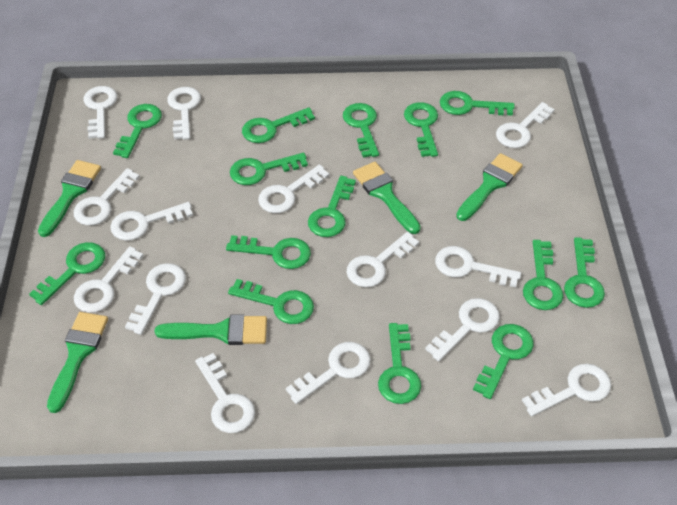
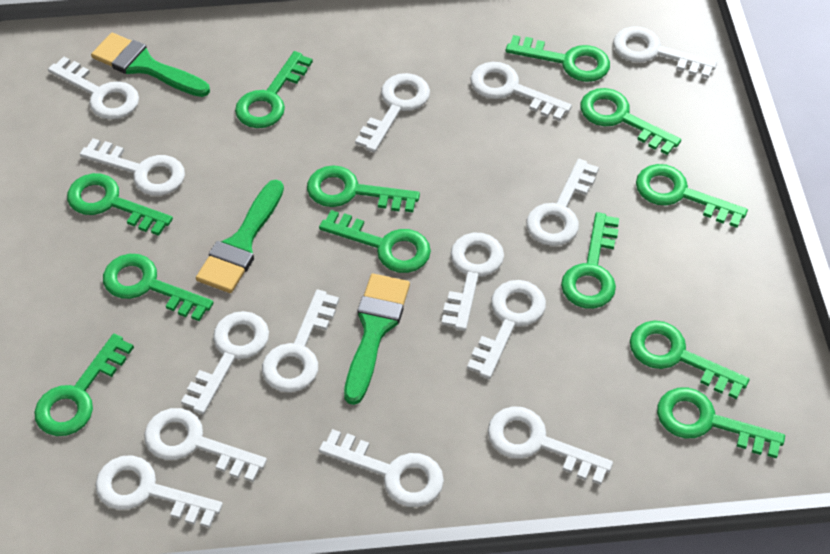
green brush: [38,160,101,237] [47,312,108,413] [155,315,267,345] [353,162,421,234] [456,153,523,221] = 5 -> [91,33,210,97] [196,180,284,293] [344,274,410,405] = 3
green key: [29,242,105,305] [113,104,162,158] [226,235,311,269] [228,279,314,324] [230,153,308,185] [242,107,315,143] [308,176,356,237] [343,103,379,158] [378,323,421,404] [404,102,438,157] [440,91,515,116] [473,324,533,399] [523,240,563,310] [564,237,605,308] = 14 -> [34,334,134,436] [67,173,173,236] [103,254,214,321] [235,51,313,128] [307,165,420,212] [319,210,431,273] [505,35,610,82] [561,212,619,309] [580,88,681,155] [630,321,750,399] [636,164,748,228] [657,387,785,458] = 12

